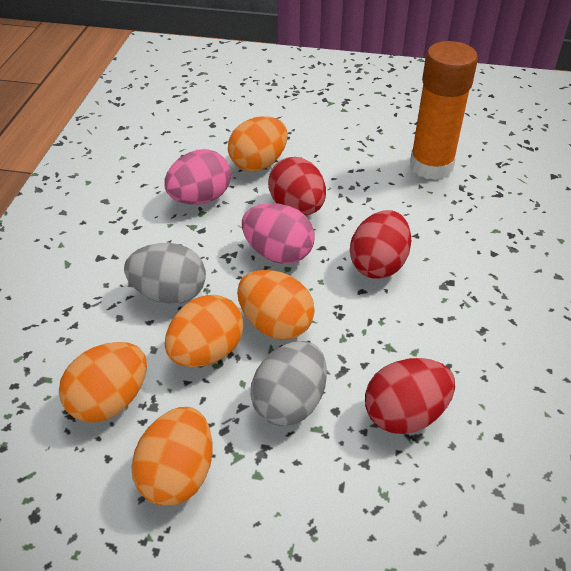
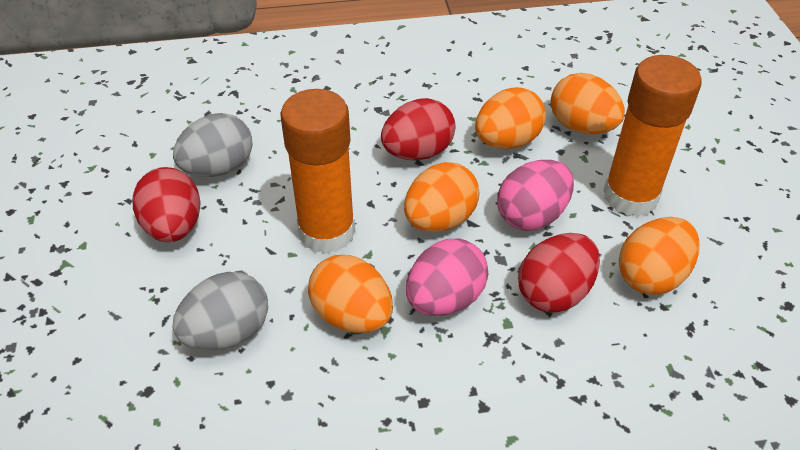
orange glue stick: [410,41,478,180] = 1 -> [280,89,355,254] [603,55,702,217] = 2

